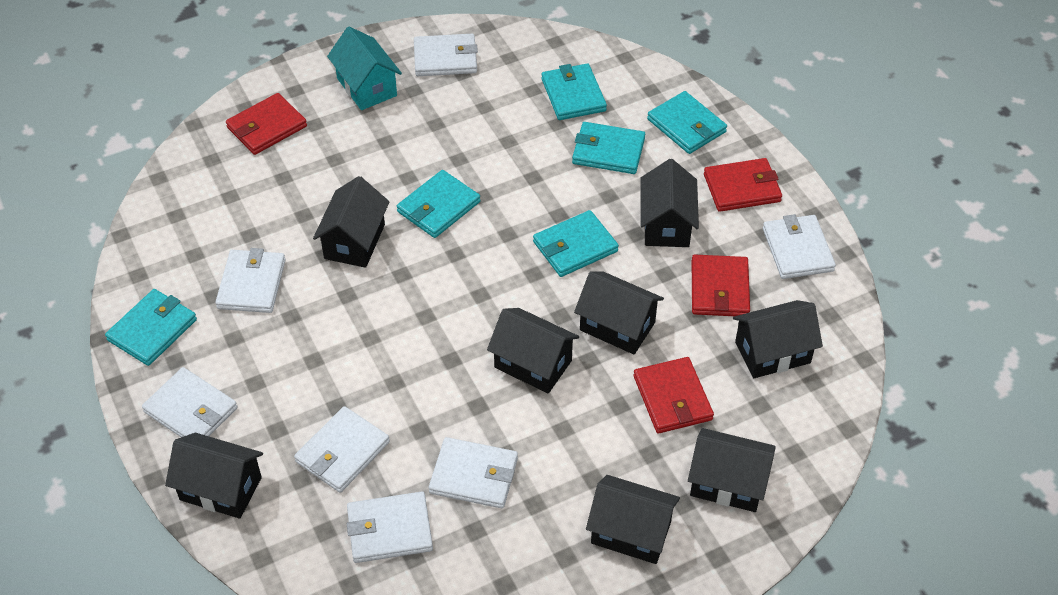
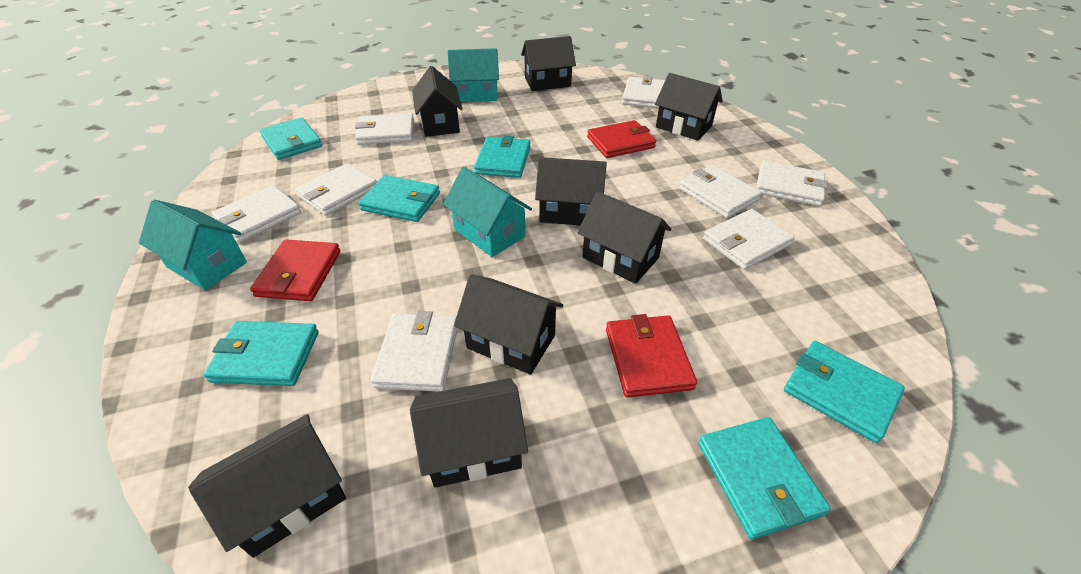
red wallet: [226,93,307,155] [634,357,714,434] [692,255,750,316] [704,158,782,212] = 4 -> [250,239,340,301] [587,120,656,158] [606,314,697,398] = 3
turquoise house: [327,27,402,110] = 1 -> [139,200,247,290] [443,167,532,257] [448,48,499,102] = 3
white wallet: [142,367,237,437] [215,248,285,313] [294,406,390,493] [347,492,433,563] [414,34,478,76] [429,437,518,508] [763,214,836,279] = 7 -> [212,185,301,243] [295,163,377,216] [355,113,414,145] [370,311,458,392] [622,76,665,109] [679,165,762,218] [703,209,795,270] [756,161,828,206] = 8

